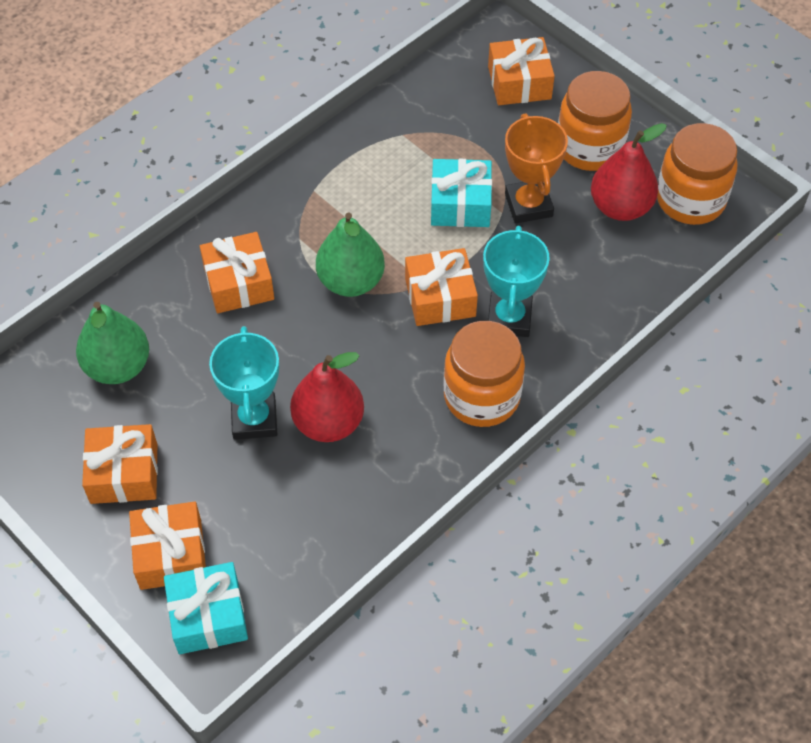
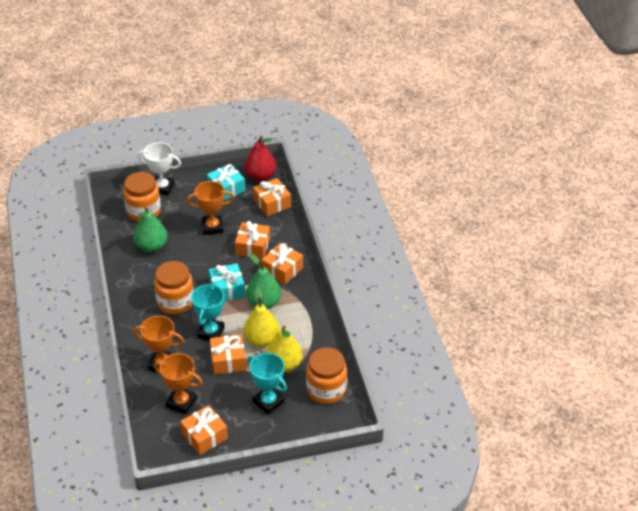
orange trophy: [505,114,568,223] = 1 -> [133,316,184,372] [154,353,203,414] [186,181,234,235] = 3
red pear: [290,352,364,442] [591,123,667,221] = 2 -> [245,136,276,181] = 1
white trophy: none = 0 -> [137,142,181,195] = 1
yellow pear: none = 0 -> [244,287,280,347] [266,326,302,372] = 2

